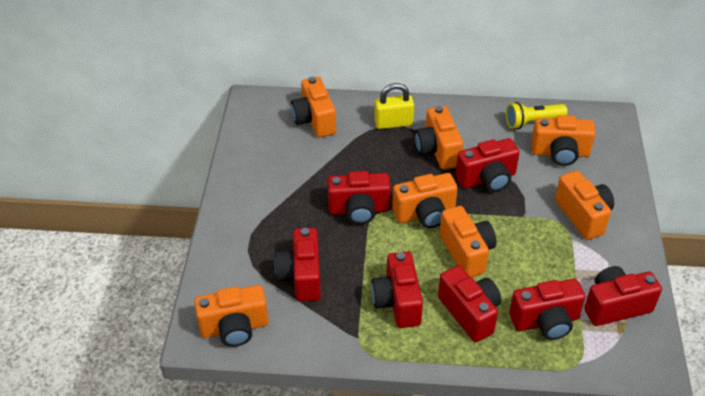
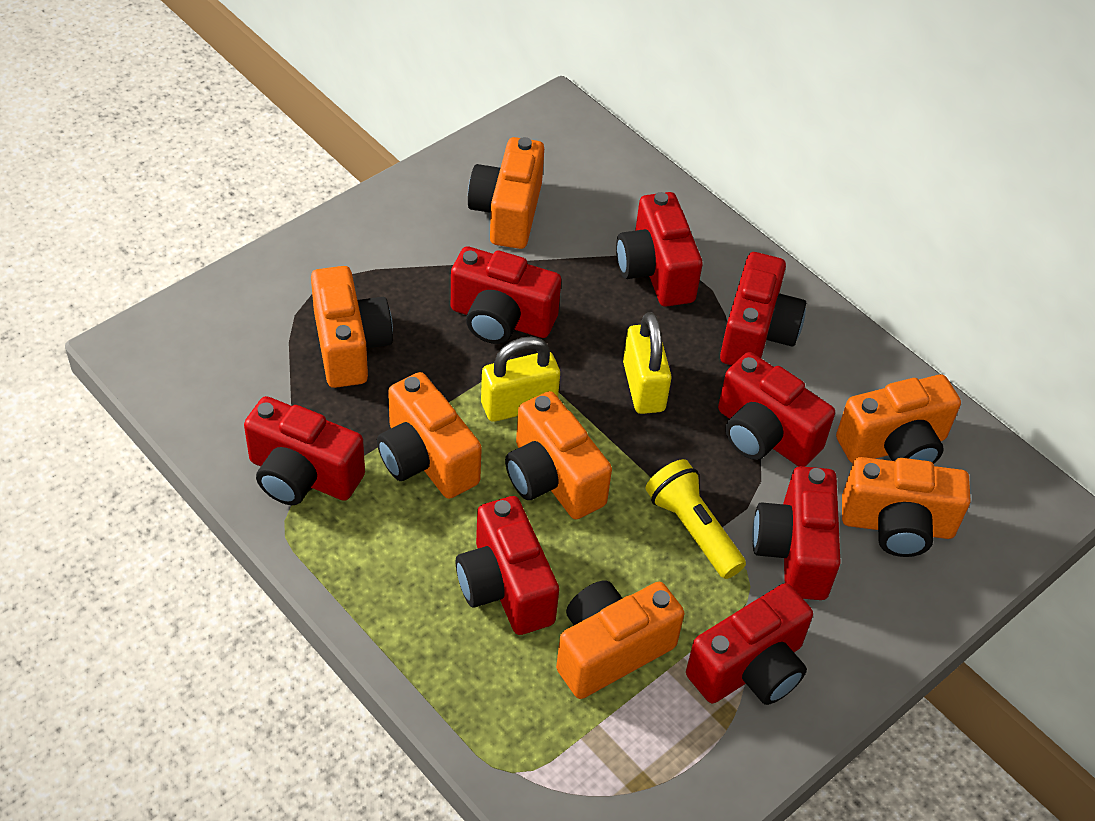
red camera: [275,228,321,302] [327,171,391,224] [371,251,423,328] [438,265,501,342] [456,138,520,192] [509,279,585,340] [584,266,662,326] = 7 -> [244,396,365,505] [451,246,561,344] [456,496,559,635] [616,192,703,307] [686,583,813,705] [718,352,835,467] [720,252,806,365] [752,466,841,600] = 8
yellow padlock: [374,83,414,129] = 1 -> [481,337,560,422] [623,312,672,414] = 2

